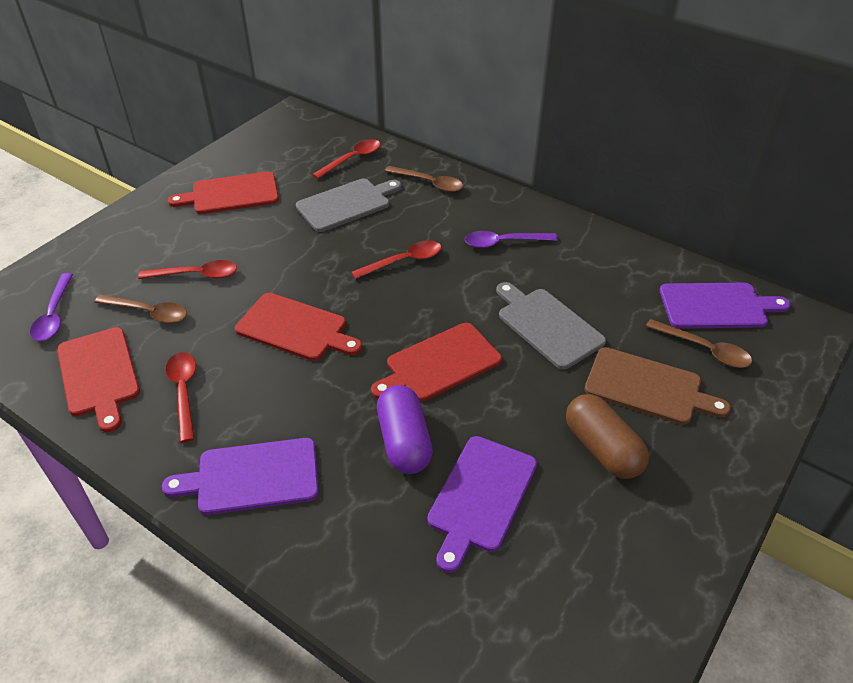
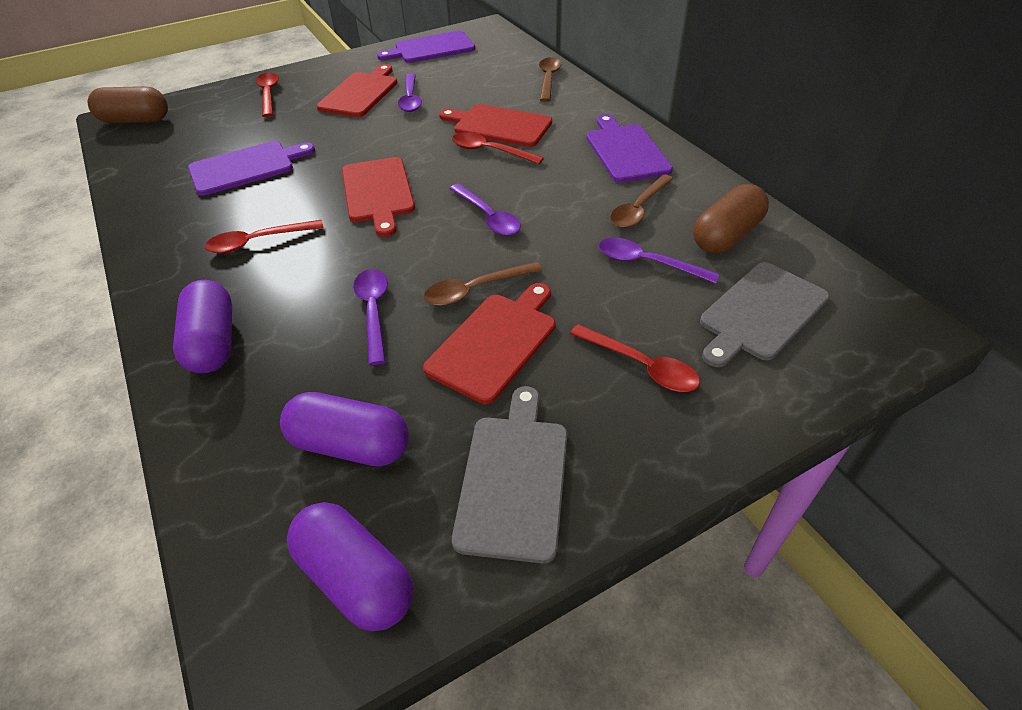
brown capsule: [566,394,649,479] = 1 -> [88,86,168,123] [693,184,769,254] = 2
brown cutting board: [585,347,731,425] = 1 -> none = 0
purple capsule: [377,385,433,474] = 1 -> [173,280,232,373] [280,392,409,467] [287,502,413,631] = 3
purple spoon: [30,273,73,341] [465,231,557,248] = 2 -> [353,269,388,365] [398,73,422,112] [449,183,521,236] [599,238,720,283] = 4

